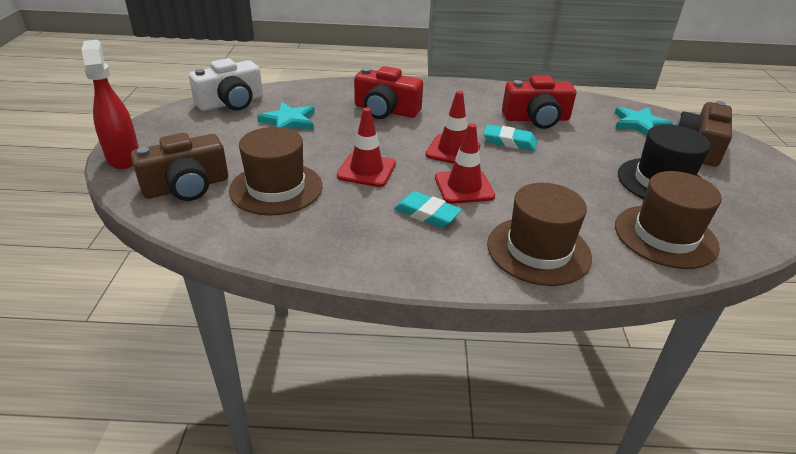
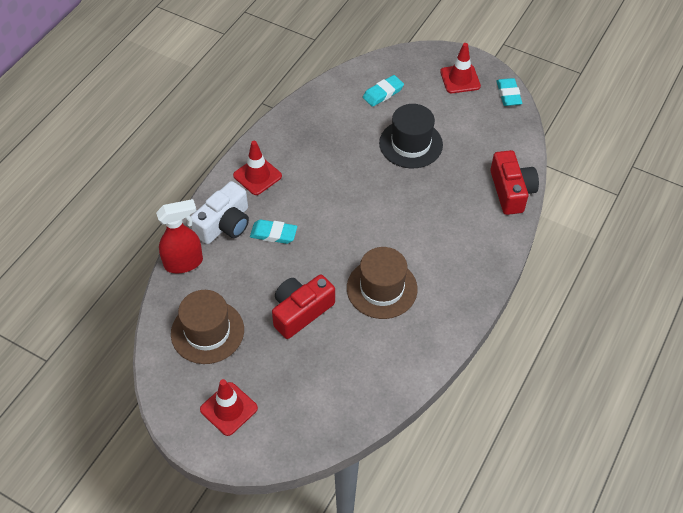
brown camera: [131,133,228,201] [676,101,732,167] = 2 -> none = 0
brown hat: [229,127,322,215] [487,183,592,286] [615,171,722,269] = 3 -> [171,290,244,364] [347,247,418,319] = 2
turquoise eraser: [394,191,462,228] [483,125,537,151] = 2 -> [250,219,297,244] [363,75,404,107] [496,78,522,106] = 3
turquoise star: [257,102,315,130] [615,107,673,136] = 2 -> none = 0

